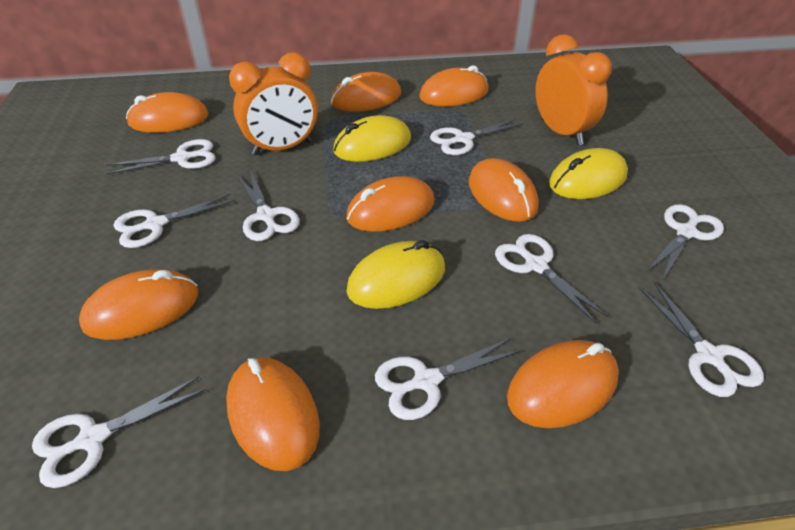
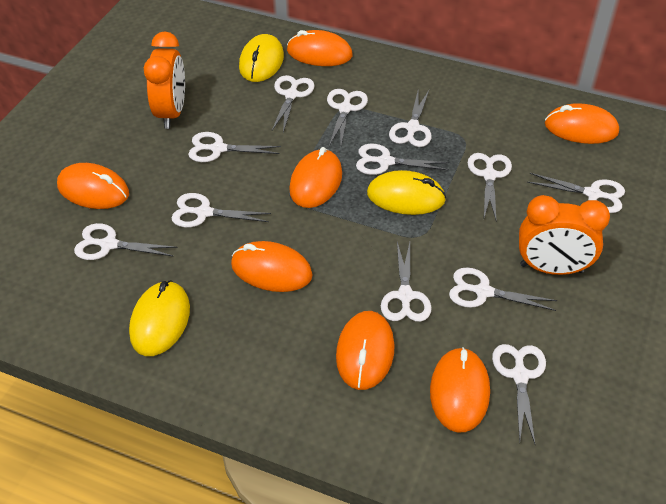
orange mouse: [79,269,198,340] [126,92,209,133] [226,357,320,471] [331,72,401,112] [346,176,434,232] [419,65,489,107] [469,158,539,222] [507,340,619,428] = 8 -> [57,163,129,209] [231,241,313,292] [287,30,352,66] [289,147,342,208] [336,311,395,390] [430,347,490,433] [545,103,619,144] = 7
white scissors: [32,376,206,488] [106,139,216,175] [113,193,236,248] [237,170,300,241] [375,338,522,420] [430,119,524,155] [495,234,609,323] [639,282,764,397] [647,204,724,281] = 9 -> [74,223,177,260] [171,193,271,228] [188,132,281,162] [272,75,315,133] [327,89,368,146] [356,144,449,175] [381,242,432,322] [389,90,432,147] [449,267,557,311] [468,153,512,219] [492,344,546,444] [527,173,625,213] = 12

